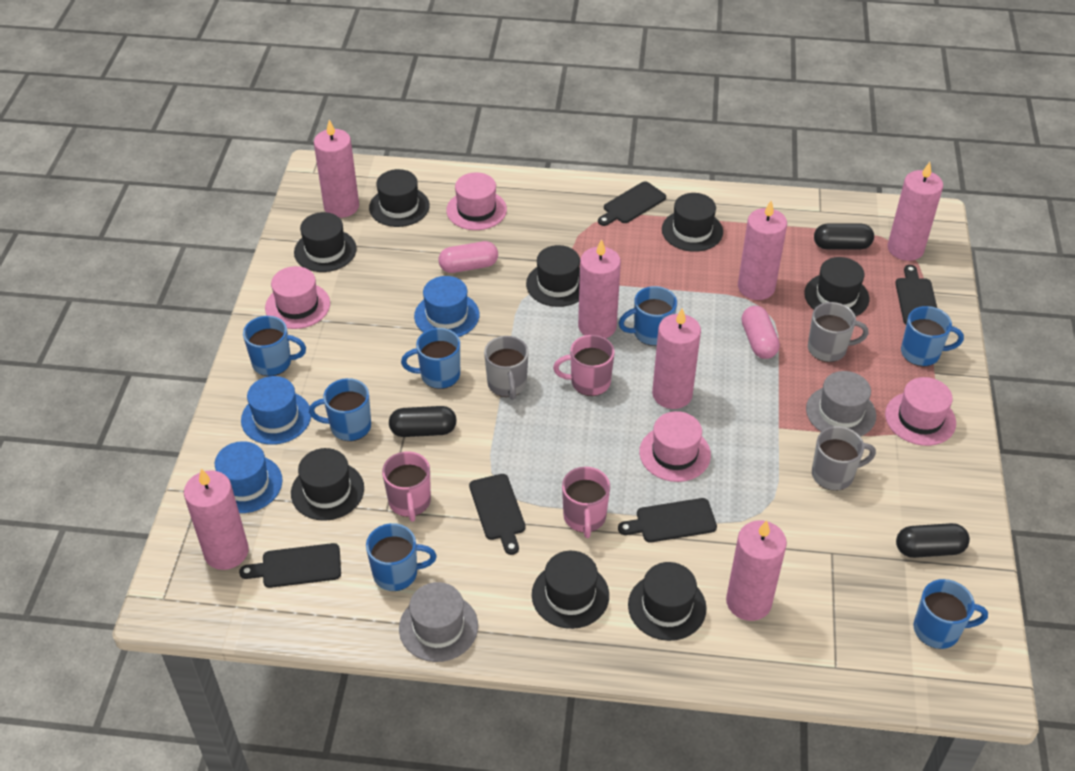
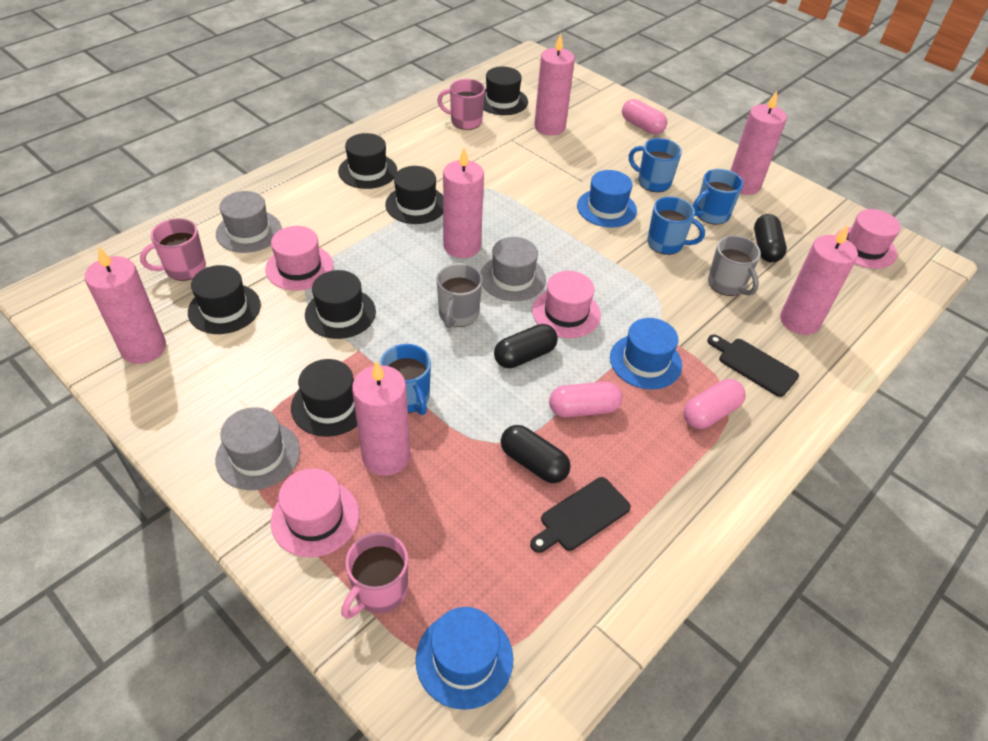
black cutting board: [239,543,341,588] [469,474,526,555] [598,181,666,226] [618,498,717,542] [895,265,937,325] = 5 -> [530,477,631,553] [707,334,799,397] = 2
black hat: [291,448,364,521] [294,212,357,272] [369,169,430,227] [526,245,580,307] [532,551,609,629] [628,562,707,641] [662,193,723,252] [804,257,869,316] = 8 -> [188,265,261,334] [291,359,357,437] [305,270,376,339] [338,133,397,189] [385,166,443,224] [483,67,528,115] = 6
blue mug: [243,316,306,376] [309,378,371,441] [366,523,437,591] [401,328,460,389] [619,286,677,346] [901,306,964,366] [914,579,988,649] = 7 -> [380,344,431,415] [629,138,682,192] [647,197,705,255] [692,169,743,225] = 4
grey hat: [399,582,478,662] [806,371,876,437] = 2 -> [216,191,282,253] [216,407,300,490] [480,237,546,301] = 3
grey mug: [484,336,529,400] [808,302,869,362] [812,426,876,491] = 3 -> [437,263,483,328] [708,236,761,296] = 2
pink candle: [184,469,249,570] [314,120,359,218] [578,239,621,338] [652,308,701,409] [726,520,787,621] [738,201,787,300] [887,162,943,261] = 7 -> [85,246,166,364] [352,361,411,476] [443,148,484,258] [534,33,575,136] [730,91,787,195] [780,225,858,335] = 6
pink capsule: [438,241,498,273] [741,306,780,359] = 2 -> [549,382,622,418] [622,99,667,134] [684,379,746,429] = 3

